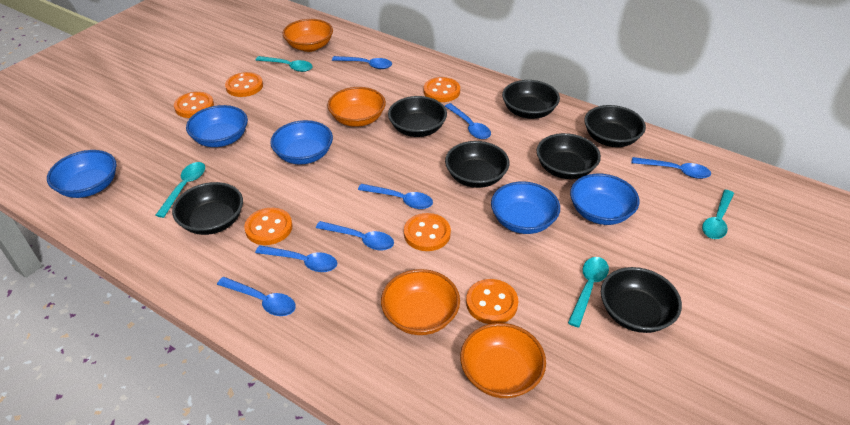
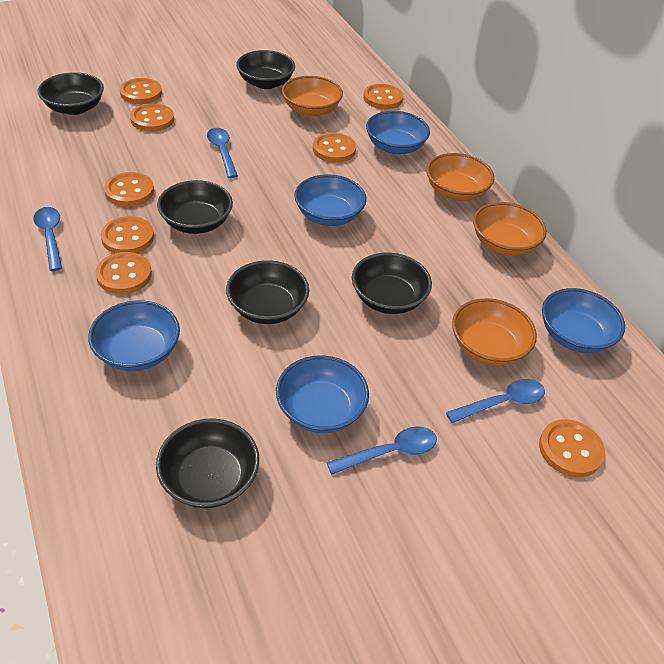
black bowl: [172,182,243,235] [388,96,447,137] [445,141,509,188] [502,80,560,119] [536,133,601,179] [584,105,646,147] [601,267,682,333] = 7 -> [38,72,104,115] [156,418,259,508] [157,180,233,234] [226,260,309,324] [236,50,295,89] [352,253,432,314] = 6
blue spoon: [217,277,296,316] [255,245,337,272] [316,221,394,251] [332,56,392,69] [358,184,433,209] [445,103,491,139] [631,157,711,179] = 7 -> [33,207,62,271] [207,128,238,178] [326,427,437,475] [446,379,545,423] = 4
orange button: [174,92,214,118] [225,72,263,97] [244,208,293,245] [404,213,451,251] [424,77,460,102] [466,279,518,324] = 6 -> [95,252,152,294] [101,216,154,253] [104,172,154,207] [120,78,162,104] [130,103,174,132] [313,133,356,163] [363,84,403,109] [539,419,605,477] = 8
turquoise spoon: [155,162,205,218] [256,56,313,72] [568,257,609,327] [702,190,734,239] = 4 -> none = 0

